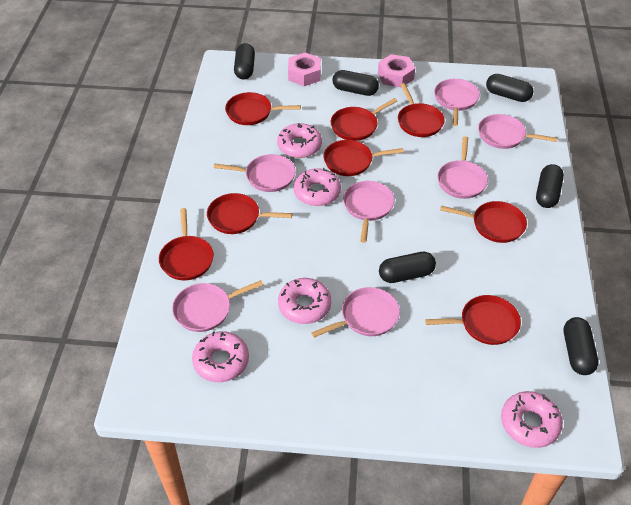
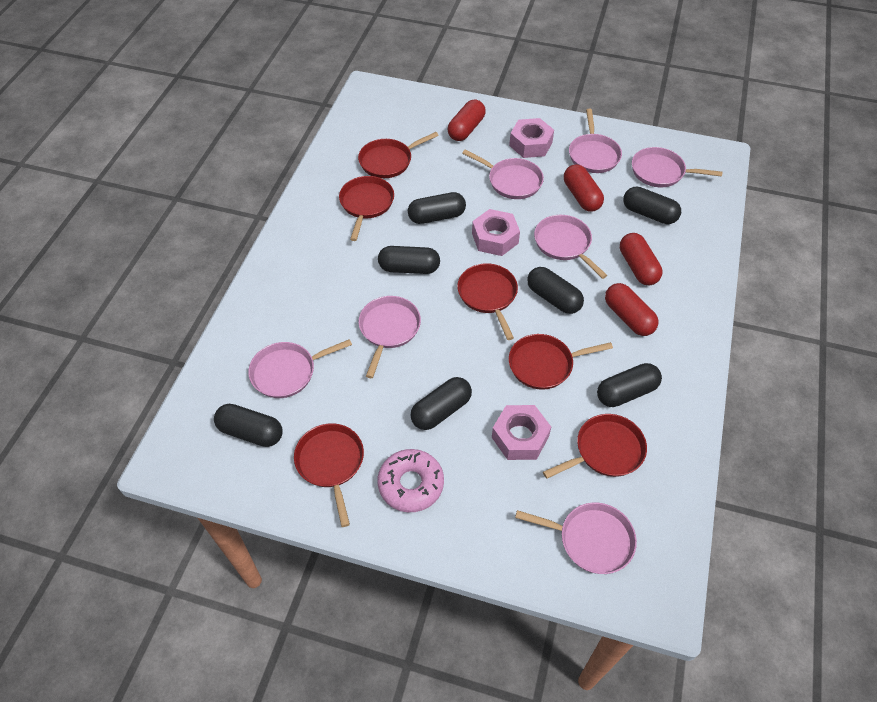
black capsule: [234,43,255,80] [332,70,379,96] [379,252,436,283] [486,74,534,102] [536,164,564,208] [564,317,598,375] = 6 -> [214,404,282,447] [378,246,440,274] [408,192,466,224] [410,377,472,430] [527,267,584,314] [597,363,662,407] [623,186,681,224] = 7
pink donut: [192,331,249,382] [277,123,322,158] [278,278,331,324] [294,168,341,206] [501,391,563,448] = 5 -> [378,449,444,512] = 1
pink nut: [288,52,321,86] [378,54,415,88] = 2 -> [472,209,520,256] [492,405,551,460] [509,118,554,158] = 3
red capsule: none = 0 -> [448,99,486,141] [564,164,604,212] [605,283,659,336] [620,233,663,285] = 4
red pan: [159,208,214,280] [207,193,292,234] [225,92,301,125] [323,140,404,176] [331,98,397,141] [398,83,445,137] [425,295,521,345] [440,201,527,243] = 8 -> [294,423,364,527] [339,176,394,241] [358,132,439,178] [457,263,518,340] [509,334,613,390] [543,414,647,479] = 6

